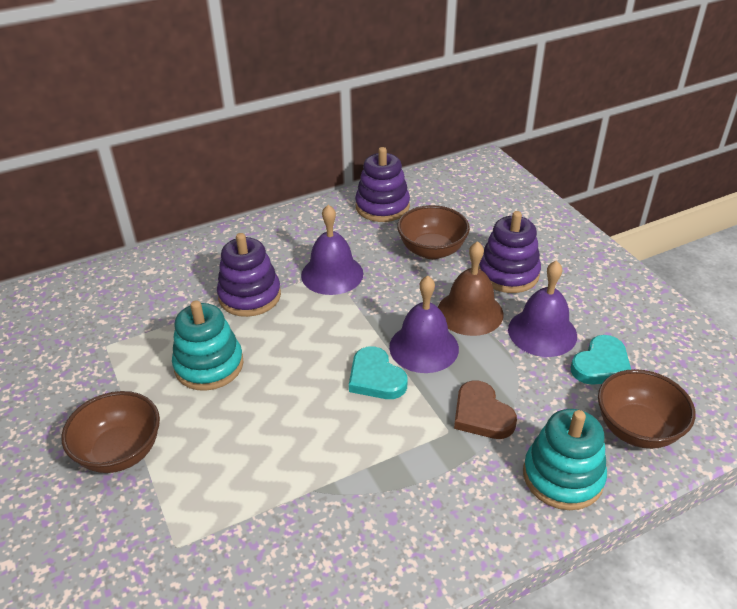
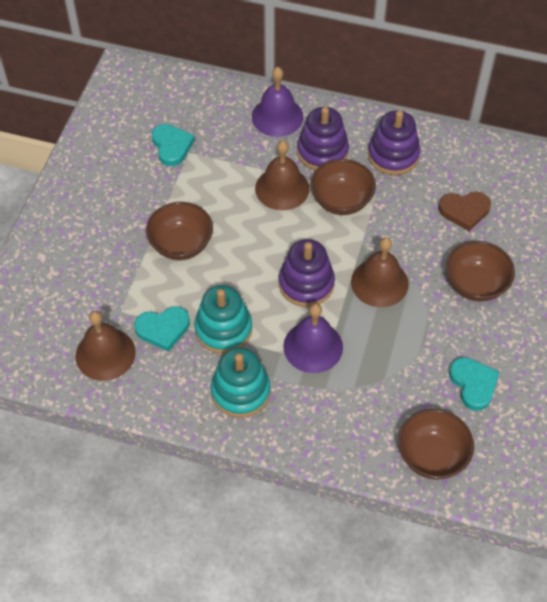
brown bell: [438,241,504,336] = 1 -> [75,311,136,381] [255,140,309,210] [351,237,409,307] = 3
brown bowl: [61,391,160,473] [397,205,470,259] [598,369,695,449] = 3 -> [146,202,213,260] [310,159,376,215] [398,409,474,480] [446,241,515,302] = 4
purple bell: [301,205,363,295] [389,276,459,373] [508,260,577,357] = 3 -> [252,67,303,137] [283,303,343,373] = 2
turquoise heart: [349,346,407,399] [571,335,631,385] = 2 -> [134,306,190,352] [152,124,195,166] [449,357,499,411] = 3

